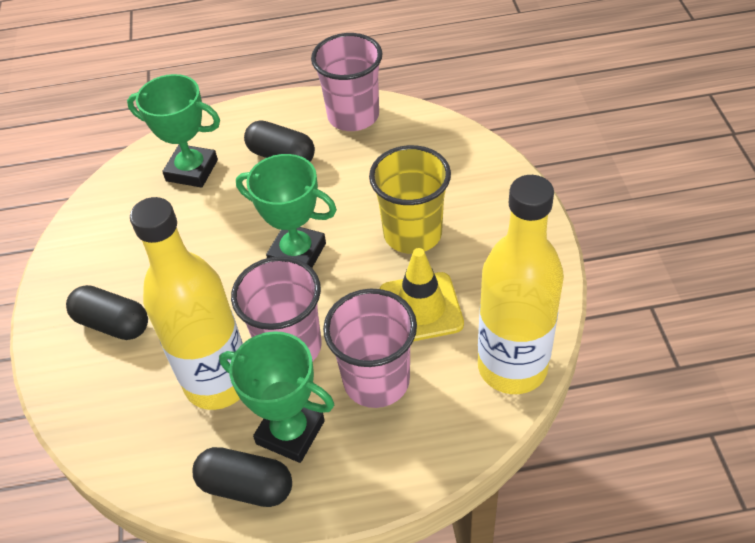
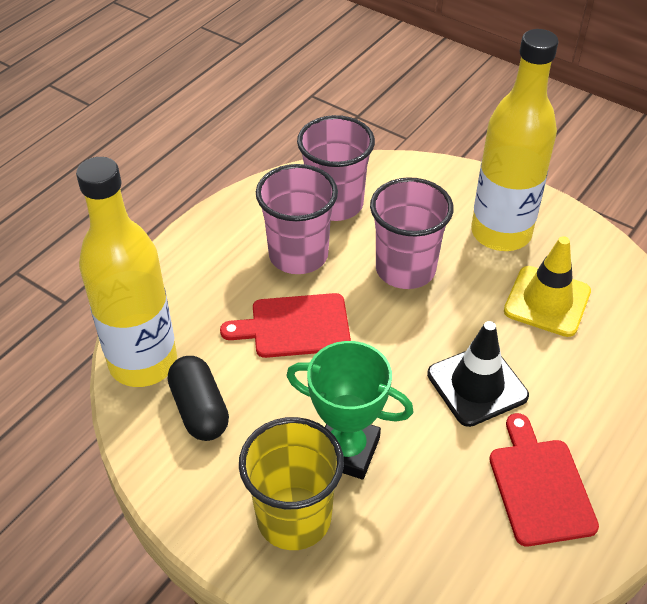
black capsule: [66,285,148,340] [192,447,292,507] [244,120,315,162] = 3 -> [168,356,229,441] = 1
black traffic cone: none = 0 -> [427,321,529,427] = 1
green trophy: [127,74,220,188] [219,331,334,463] [236,154,337,268] = 3 -> [286,341,413,479] = 1
red cutting board: none = 0 -> [220,293,351,358] [489,413,599,547] = 2

